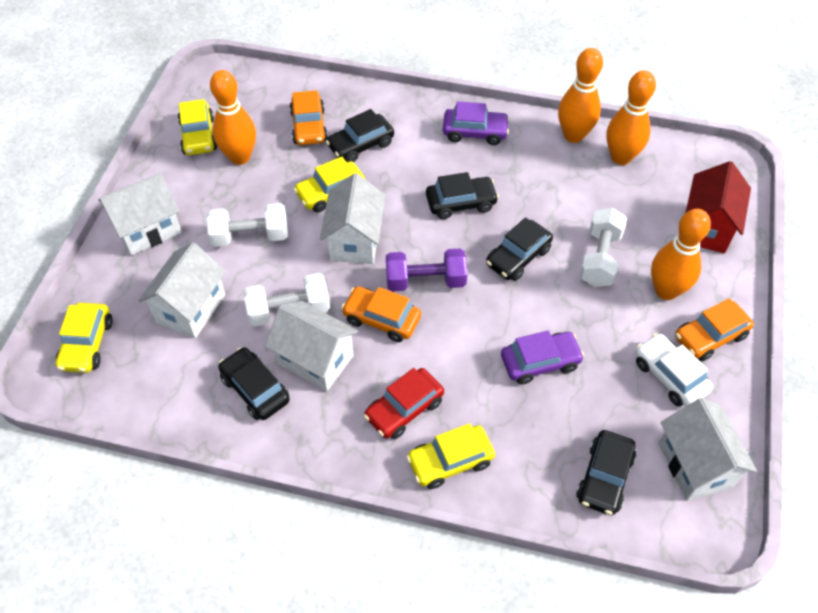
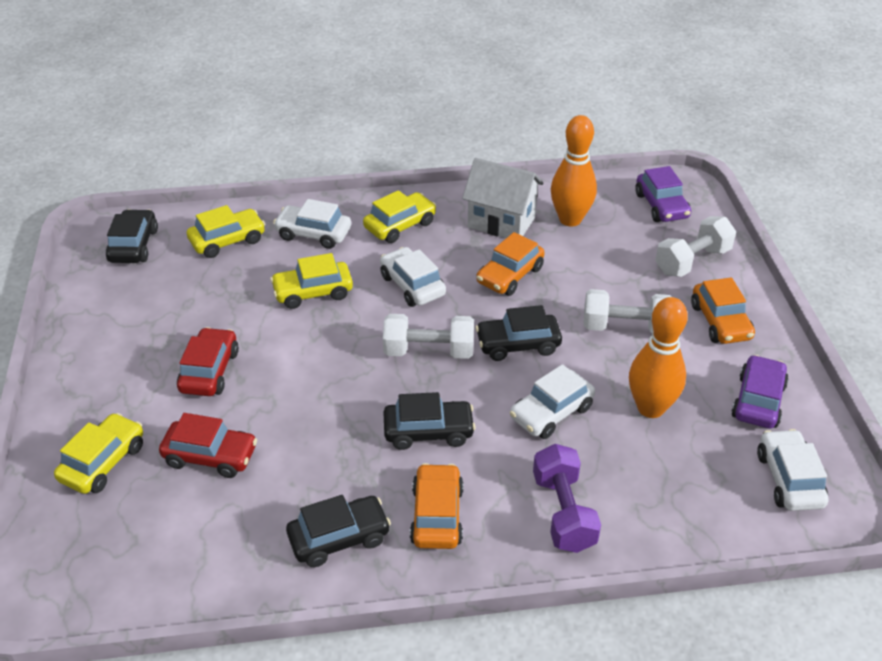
black car: [218,347,290,420] [326,109,394,162] [426,172,499,219] [486,217,553,281] [576,430,636,515] = 5 -> [105,209,158,263] [286,495,391,567] [383,392,476,450] [475,305,562,361] = 4
orange bowling pin: [210,70,256,165] [558,48,603,143] [606,70,656,165] [651,209,711,300] = 4 -> [551,115,597,227] [629,297,688,418] = 2
red car: [364,368,444,439] = 1 -> [159,413,257,478] [177,327,239,396] = 2
red house: [686,161,751,253] = 1 -> none = 0
white car: [636,333,713,406] = 1 -> [273,199,351,249] [380,247,446,307] [510,364,595,439] [757,429,829,511] = 4
white house: [98,173,182,256] [138,242,226,338] [265,301,358,391] [320,173,386,264] [658,398,757,501] = 5 -> [462,158,543,238] = 1

